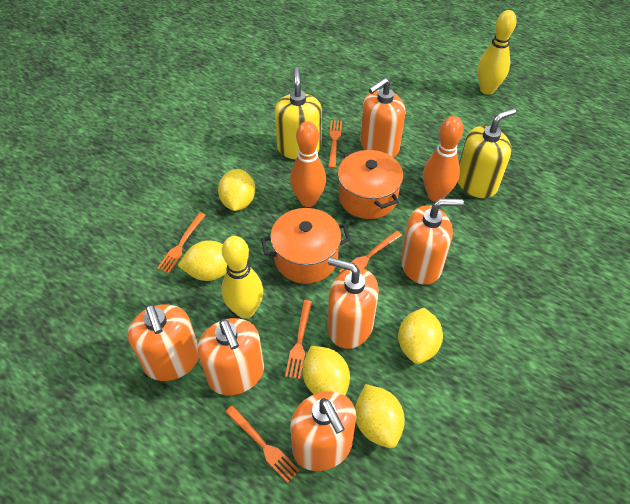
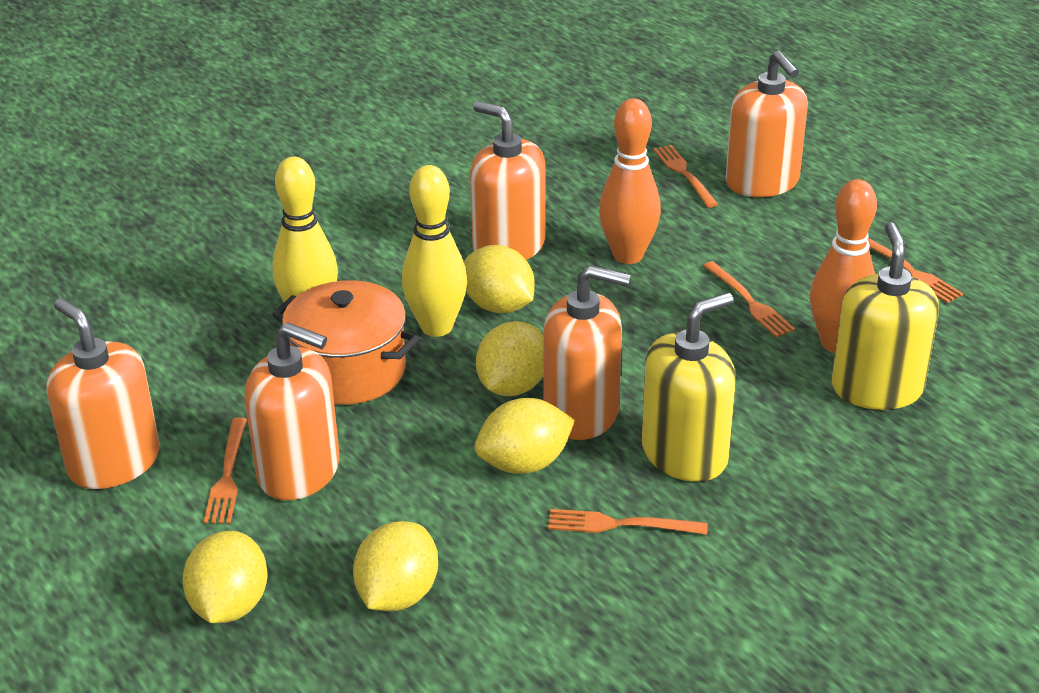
orange pot: [261,208,351,284] [338,149,403,219] = 2 -> [272,280,419,405] = 1
orange soap dispenser: [128,304,199,381] [197,318,264,395] [290,391,356,471] [328,257,379,349] [360,78,405,157] [401,199,464,285] = 6 -> [47,298,160,489] [245,322,340,500] [470,101,546,260] [543,265,631,440] [726,51,808,197] = 5

